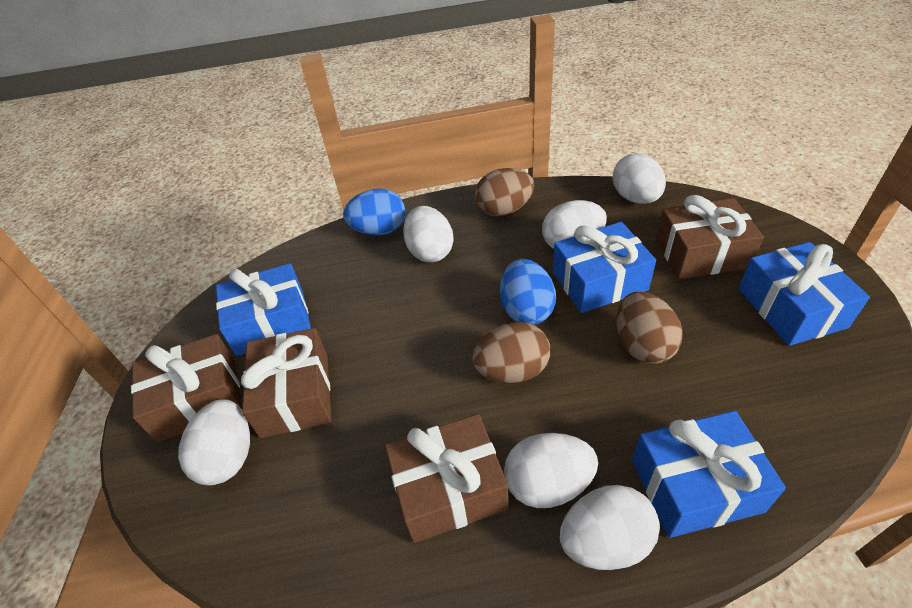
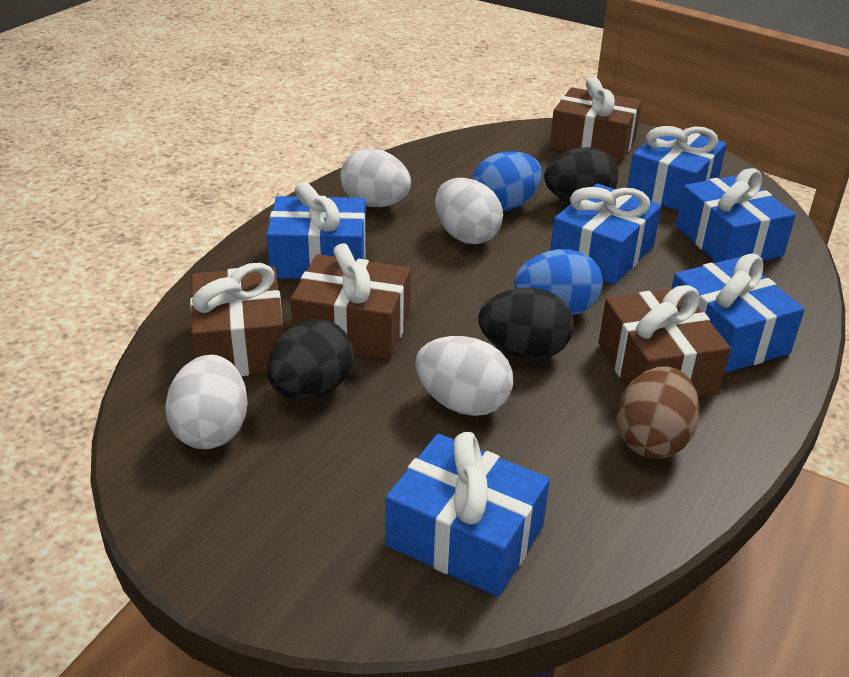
black egg: none = 0 -> [267,319,354,399] [478,288,574,359] [544,148,618,203] = 3
blue gift: [216,263,311,356] [553,222,656,313] [632,411,786,538] [738,242,870,346] = 4 -> [267,182,366,279] [386,432,550,597] [550,183,661,285] [627,126,727,211] [671,253,805,373] [676,168,796,263] = 6
brown egg: [472,322,550,383] [475,168,534,216] [616,291,683,364] = 3 -> [616,366,700,458] = 1
white egg: [178,399,250,486] [403,206,454,262] [504,433,598,508] [542,200,607,249] [560,485,660,570] [613,153,666,204] = 6 -> [165,355,248,449] [340,148,411,207] [415,336,513,416] [435,178,503,244] = 4

